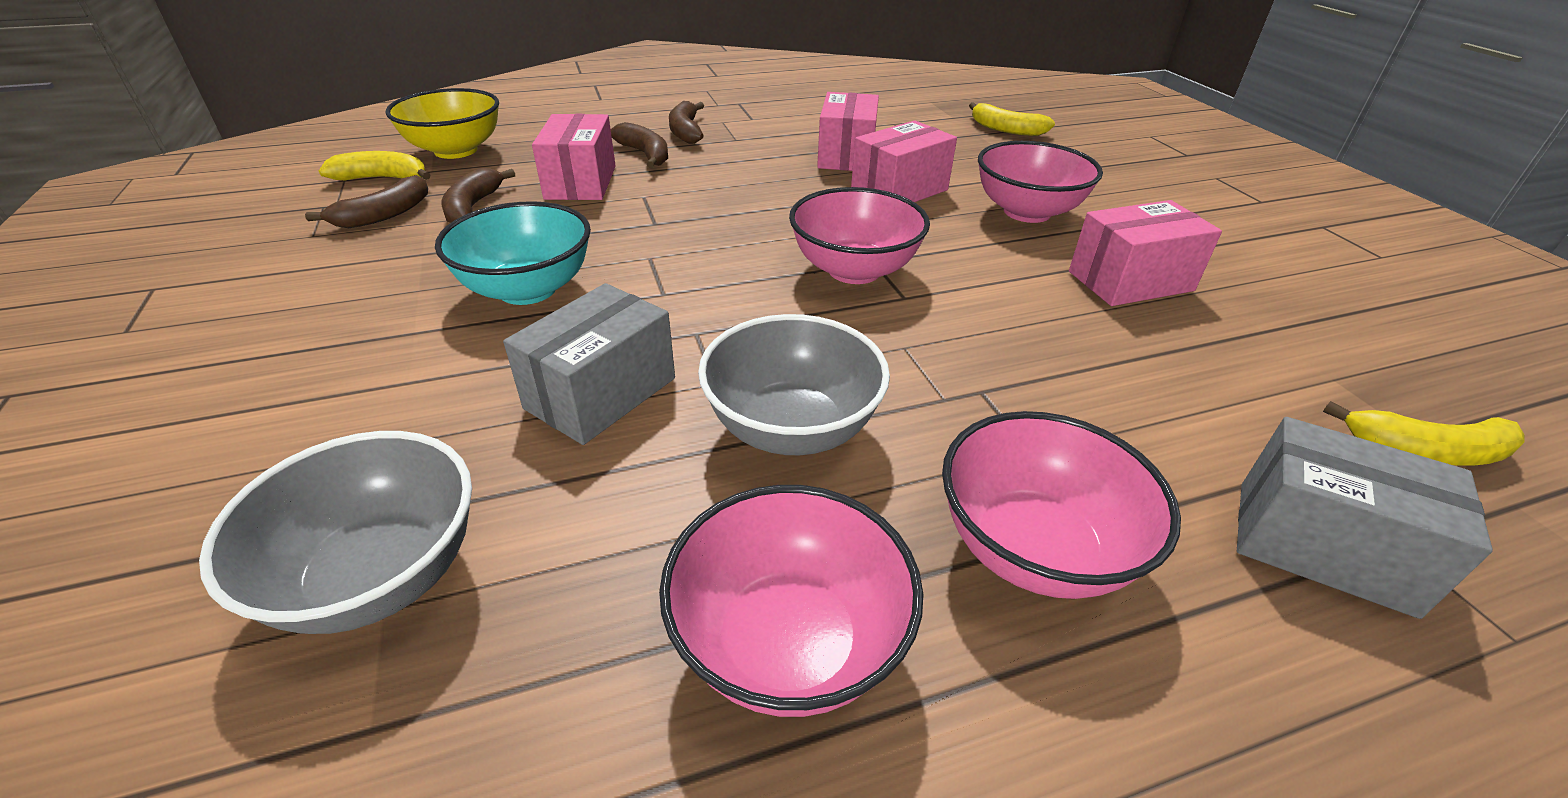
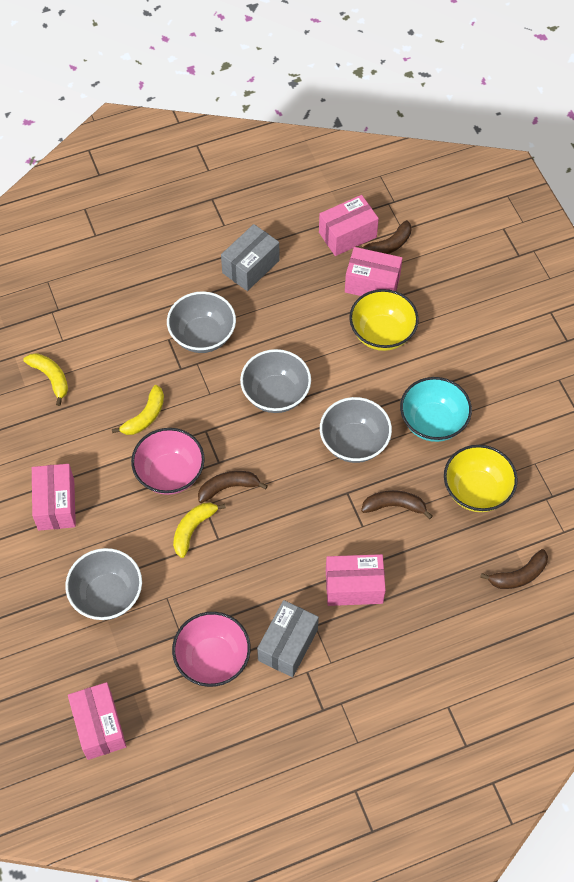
grey bowl: [199,431,472,634] [698,314,890,455] = 2 -> [65,548,142,620] [167,291,236,353] [240,349,311,413] [320,397,392,463] = 4
pink bowl: [659,485,923,717] [789,187,930,284] [942,411,1181,599] [978,141,1103,223] = 4 -> [131,428,205,495] [172,612,251,687] = 2
pink box: [532,114,616,200] [817,92,879,171] [851,120,957,202] [1069,200,1222,306] = 4 -> [32,464,76,531] [68,682,127,760] [319,195,379,256] [326,554,386,606] [345,247,403,296] = 5
yellow bowl: [385,88,499,159] = 1 -> [349,289,419,351] [444,445,518,512] = 2

